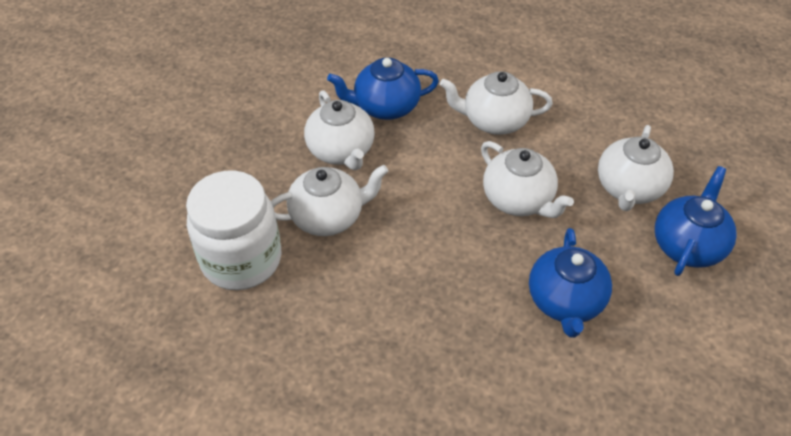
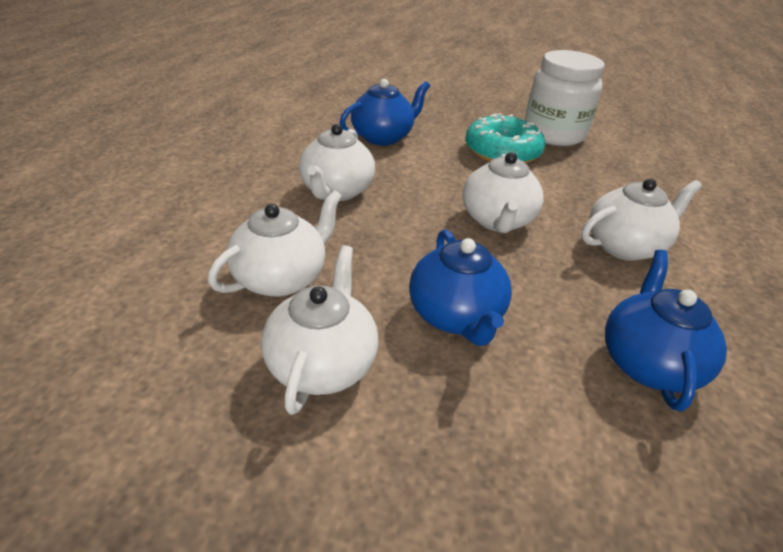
turquoise donut: none = 0 -> [465,114,545,163] = 1

